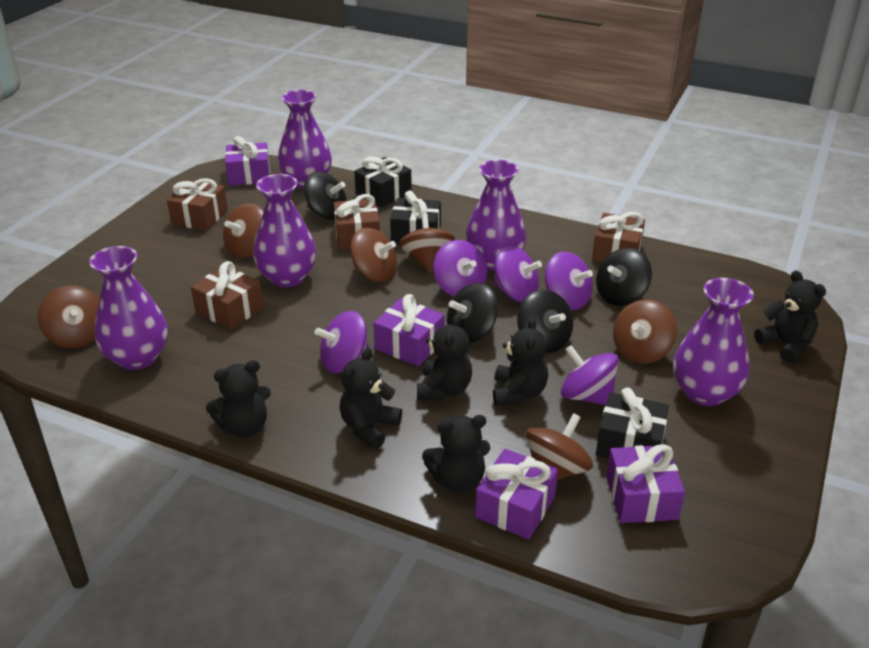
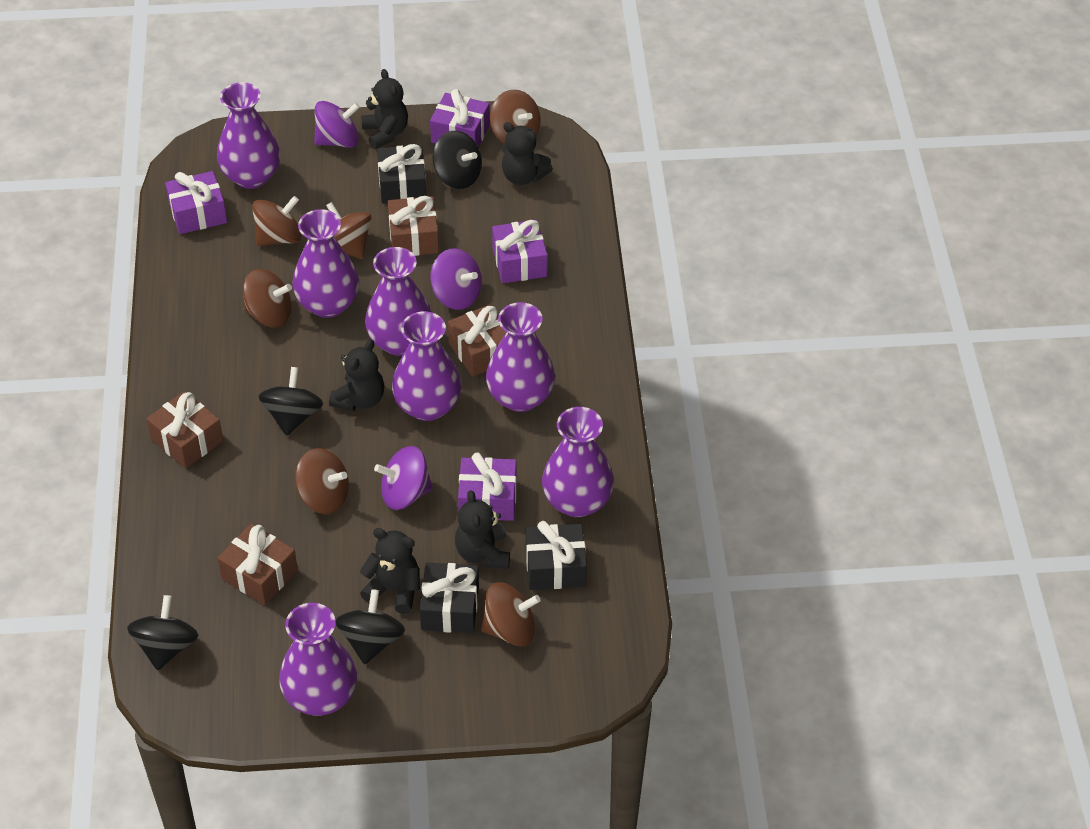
black teddy bear: [206,360,271,438] [339,348,402,449] [417,315,472,400] [422,415,490,493] [493,317,548,406] [754,270,826,363] = 6 -> [329,339,384,411] [360,528,420,614] [361,69,408,150] [455,490,510,569] [502,122,553,185] = 5
purple spinning top: [314,311,369,373] [433,240,487,297] [493,246,542,302] [545,251,593,310] [561,345,619,406] = 5 -> [314,101,360,148] [374,446,433,510] [430,248,482,310] = 3
purple vase: [89,246,168,370] [253,174,317,287] [278,90,332,189] [465,160,527,270] [673,278,754,406] = 5 -> [217,82,280,189] [279,603,357,716] [292,209,359,318] [365,247,431,356] [392,311,461,421] [486,302,555,412] [542,407,614,517] = 7

